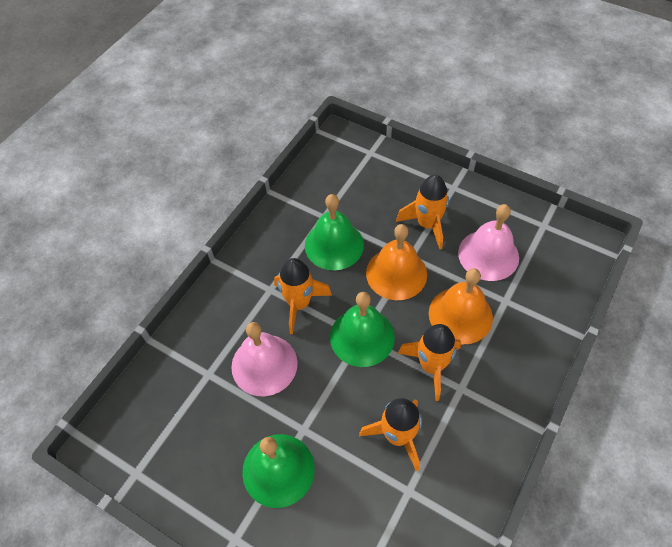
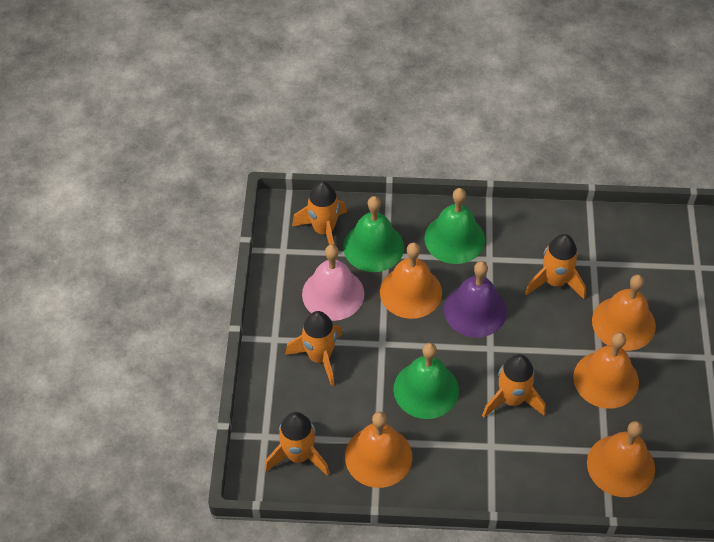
orange bell: [366,224,427,300] [429,268,493,345] = 2 -> [345,412,412,488] [380,242,442,319] [573,332,639,409] [587,421,655,497] [592,274,656,351] = 5
orange rocket: [274,258,332,334] [359,398,422,471] [396,175,449,249] [398,324,461,401] = 4 -> [265,412,330,476] [285,311,342,386] [292,181,347,245] [482,354,546,418] [525,234,586,299] = 5
pink bell: [231,322,298,396] [458,204,519,281] = 2 -> [302,245,364,321] = 1
purple bell: none = 0 -> [444,261,507,337] = 1

